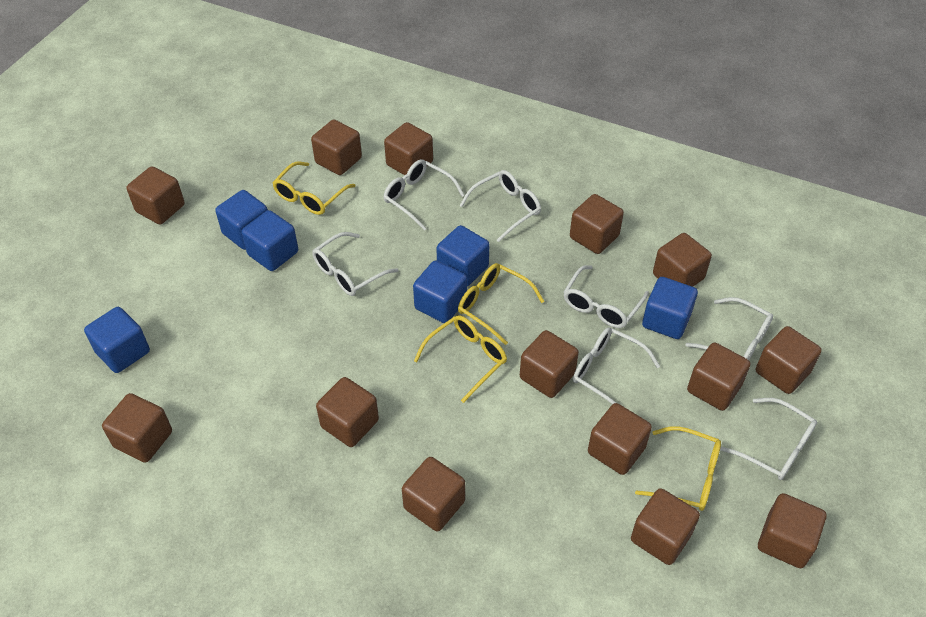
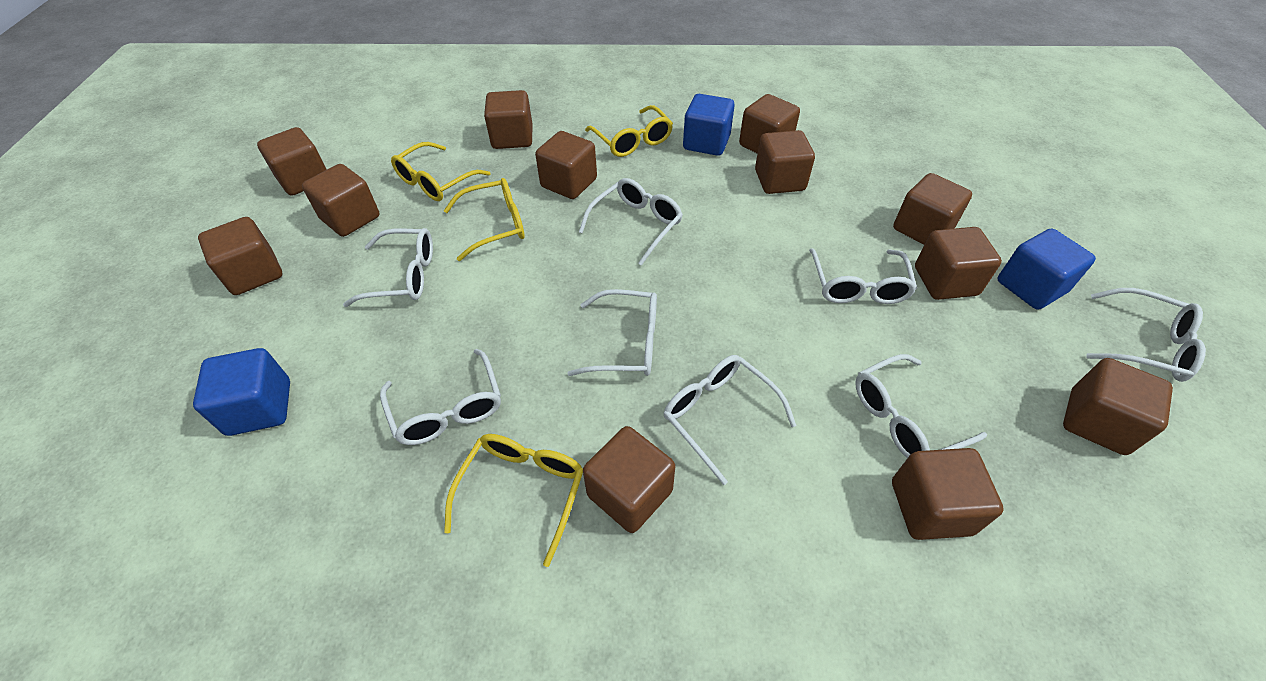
blue cube: [84,307,150,373] [215,190,268,250] [242,210,298,271] [413,260,467,323] [436,225,489,286] [642,277,698,339] = 6 -> [193,348,290,436] [683,94,735,156] [997,229,1096,310] = 3
brown cube: [102,393,172,463] [126,166,185,224] [311,119,362,175] [316,377,379,447] [384,122,433,175] [402,457,465,531] [520,330,579,398] [570,194,624,254] [588,403,652,475] [631,488,700,565] [653,233,712,287] [687,343,750,411] [756,326,822,394] [758,493,826,568] = 14 -> [198,217,282,295] [257,127,327,196] [302,164,380,237] [484,90,532,149] [535,131,597,199] [583,426,675,533] [739,94,800,154] [755,130,815,194] [892,448,1004,540] [893,173,972,245] [915,227,1002,300] [1063,358,1173,455] = 12
white glasses: [312,232,398,296] [384,159,465,231] [459,170,541,242] [564,265,649,328] [573,327,660,404] [685,297,773,360] [720,398,817,480] = 7 -> [343,228,433,307] [380,349,501,445] [567,289,657,376] [579,178,683,266] [664,355,797,485] [809,248,917,304] [855,354,987,458] [1086,288,1206,382] = 8

